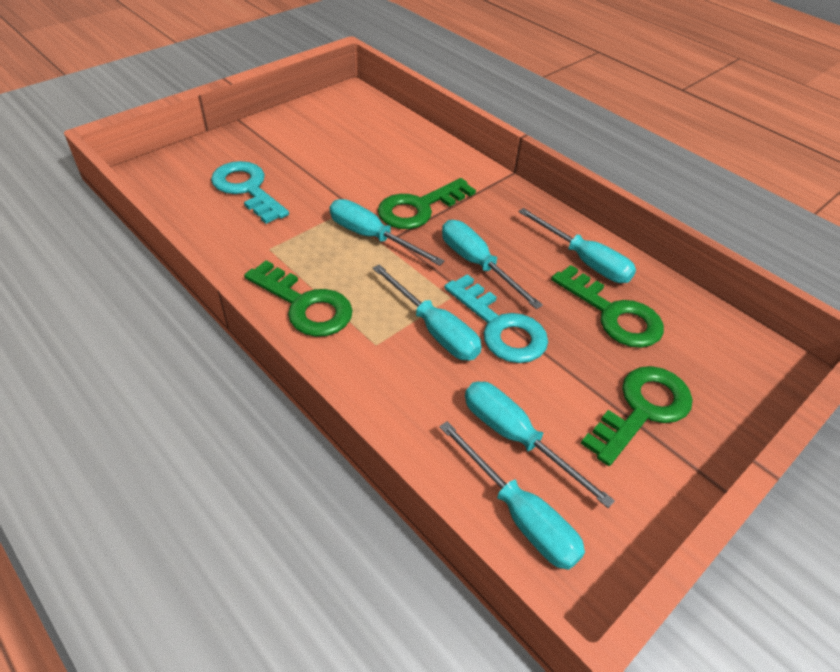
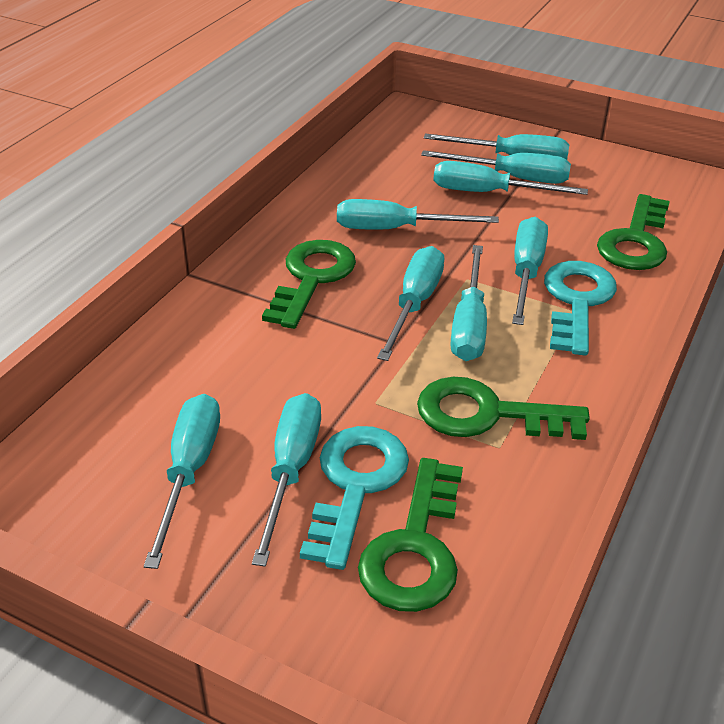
turquoise screwdriver: [330,199,445,266] [373,264,482,360] [439,421,585,570] [442,220,543,309] [465,381,615,508] [518,208,636,283] = 6 -> [144,394,220,569] [252,393,321,567] [337,199,499,229] [377,246,444,361] [421,150,571,184] [424,133,569,160] [433,161,588,195] [451,245,487,361] [512,217,548,325] = 9

